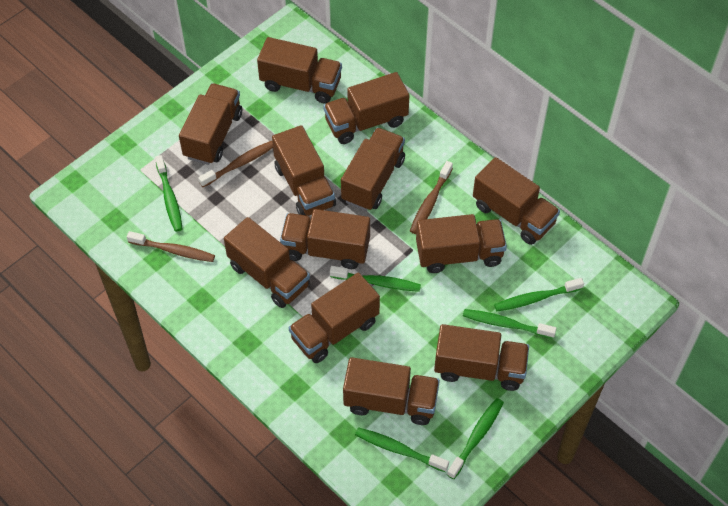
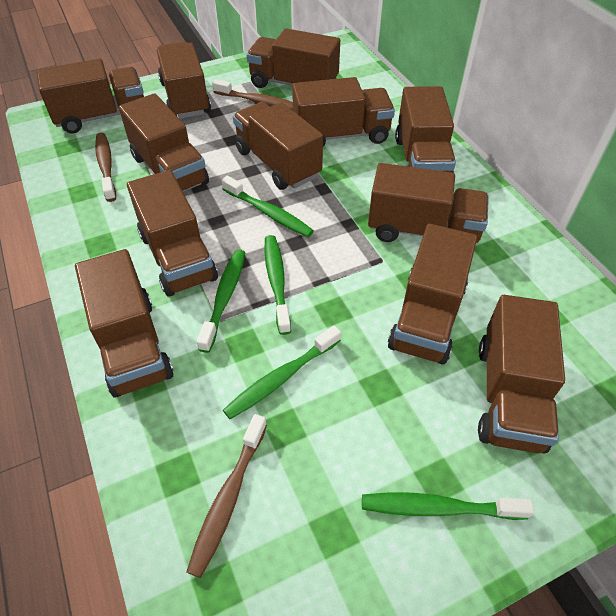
green toothbrush: [155,155,183,232] [330,266,421,292] [355,427,449,472] [447,398,504,479] [463,309,557,338] [494,278,584,311] = 6 -> [197,249,245,353] [221,176,314,237] [223,326,341,419] [264,235,291,335] [362,493,534,520] = 5

